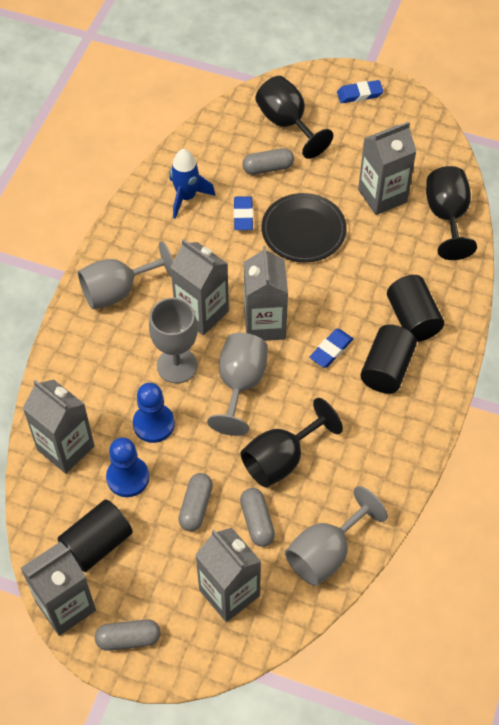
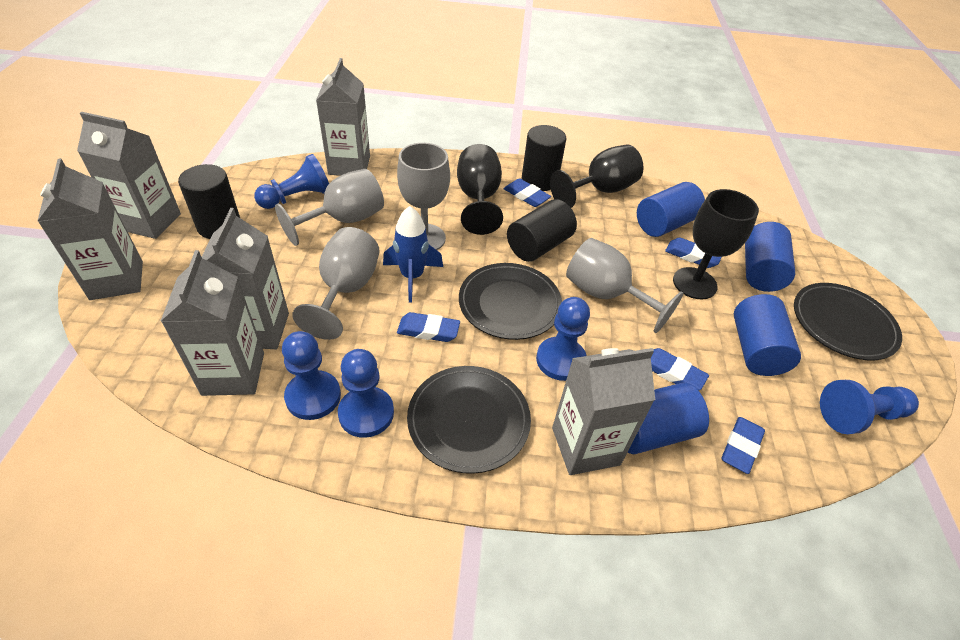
black plate: [261,193,347,262] = 1 -> [407,366,531,474] [459,263,562,340] [794,283,902,360] = 3
blue cylinder: none = 0 -> [628,383,709,454] [637,182,705,237] [734,294,801,376] [745,222,795,292] = 4
blue eraser: [234,196,253,230] [309,329,353,368] [337,80,384,103] = 3 -> [397,312,460,342] [503,178,551,207] [651,348,709,390] [665,237,722,268] [722,417,765,474] = 5
blue pawn: [106,437,149,497] [133,383,175,443] = 2 -> [254,154,329,209] [282,331,341,420] [338,349,394,438] [536,297,590,381] [820,380,919,434] = 5
grey capsule: [95,619,161,651] [178,473,213,531] [240,488,275,547] [242,148,294,175] = 4 -> none = 0

